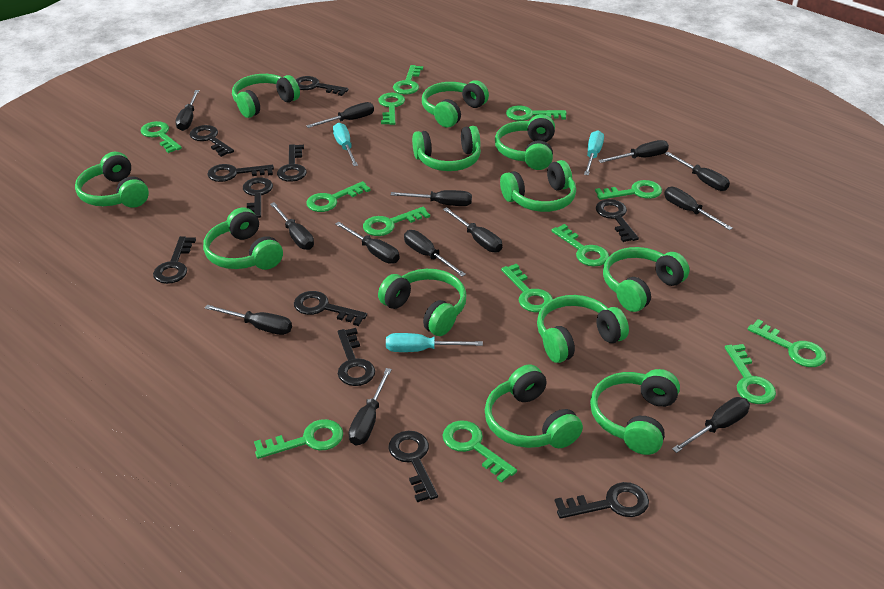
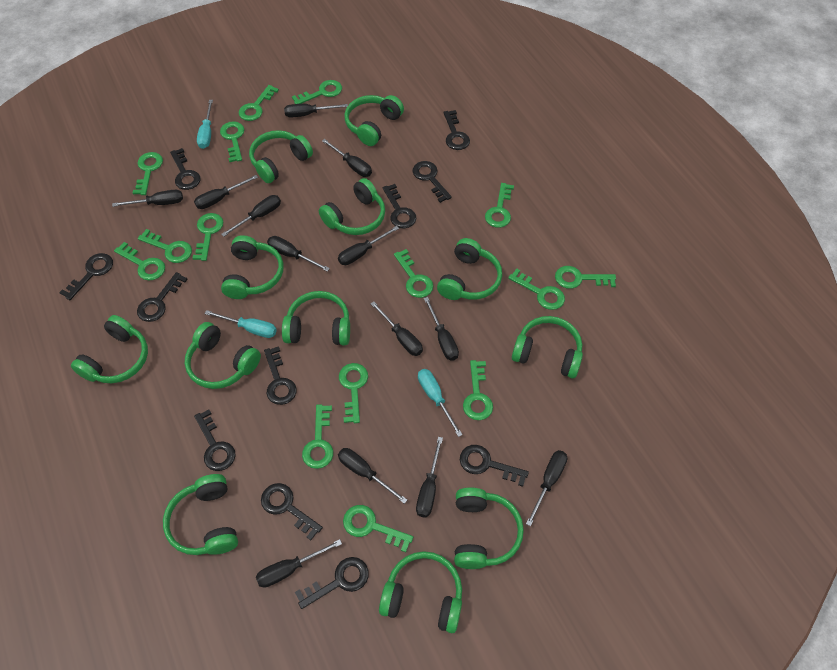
green key: [140,121,182,153] [254,419,343,459] [306,181,371,212] [363,207,430,236] [378,93,405,125] [393,65,423,94] [443,420,517,483] [501,264,553,312] [506,106,567,121] [551,224,609,266] [595,180,662,200] [725,344,776,404] [748,319,826,367] = 13 -> [114,242,165,281] [133,152,163,195] [138,229,192,263] [192,213,223,261] [220,121,245,162] [239,85,279,121] [292,80,342,104] [302,404,333,469] [339,363,368,423] [343,505,413,552] [394,249,433,298] [463,360,493,420] [485,183,514,228] [508,268,565,310] [555,266,616,289] = 15

